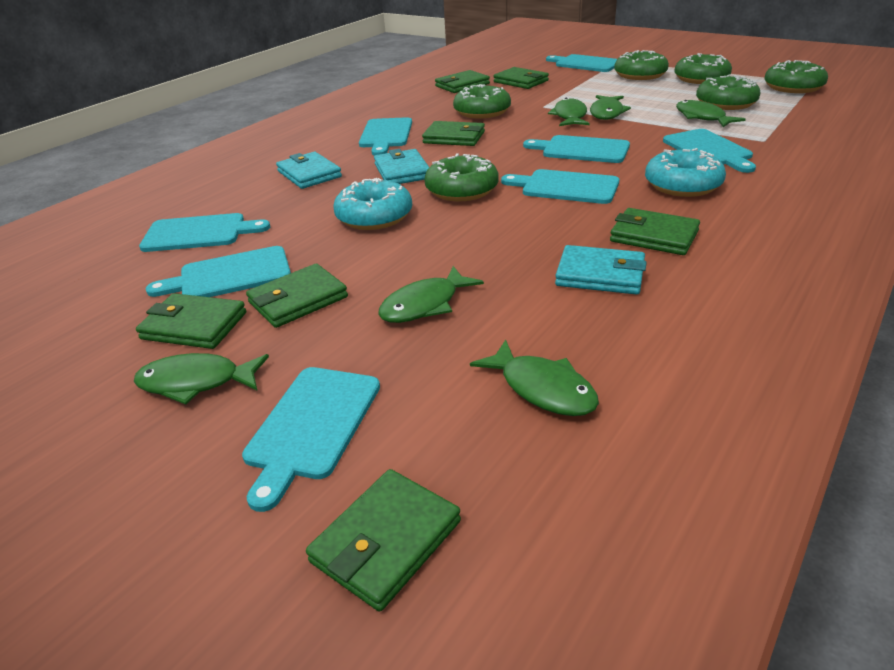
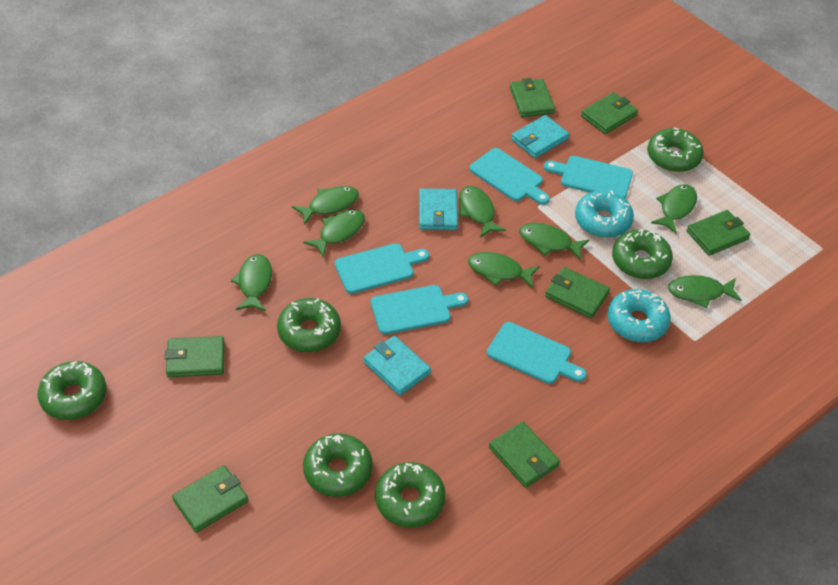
green fish: [134,353,269,405] [378,266,484,323] [470,339,599,416] [548,98,590,126] [590,95,631,120] [676,100,746,127] = 6 -> [231,254,272,311] [292,186,359,225] [303,209,365,257] [459,186,506,238] [468,252,540,288] [519,223,589,260] [651,184,697,233] [668,275,741,308] = 8
turquoise cutting board: [139,213,270,252] [146,246,291,297] [242,367,380,512] [359,117,412,156] [501,169,619,204] [523,135,630,163] [546,54,617,72] [663,129,756,173] = 8 -> [335,243,429,294] [371,285,469,335] [469,148,550,205] [487,322,587,384] [544,156,633,198] = 5

